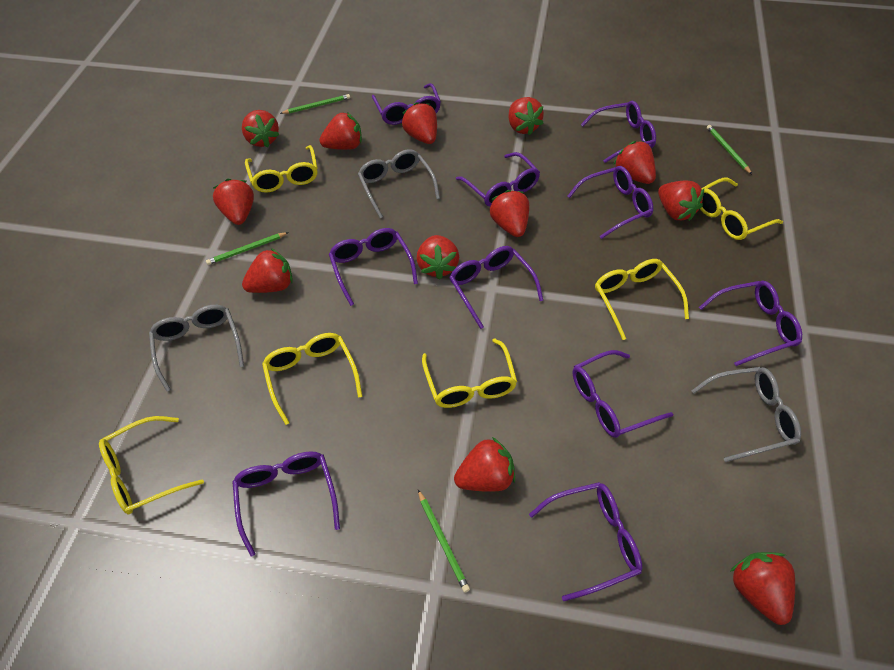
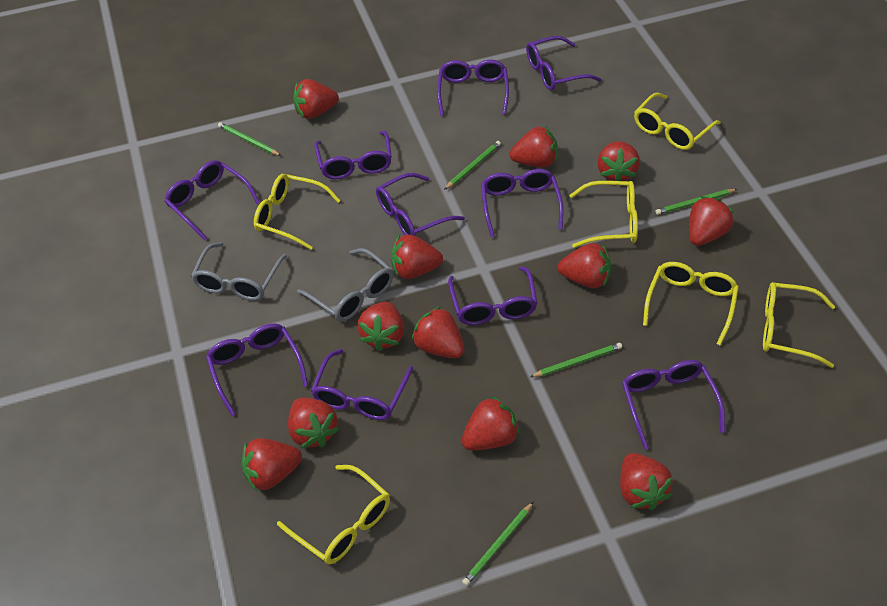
green pencil: [206,232,289,265] [280,94,350,114] [418,490,470,593] [707,125,752,174] = 4 -> [218,122,281,156] [444,141,501,190] [462,502,533,586] [530,343,622,377] [655,189,737,215] = 5
grey glasses: [149,305,244,391] [358,149,440,218] [691,367,801,462] = 3 -> [191,242,287,301] [297,248,394,322] = 2

